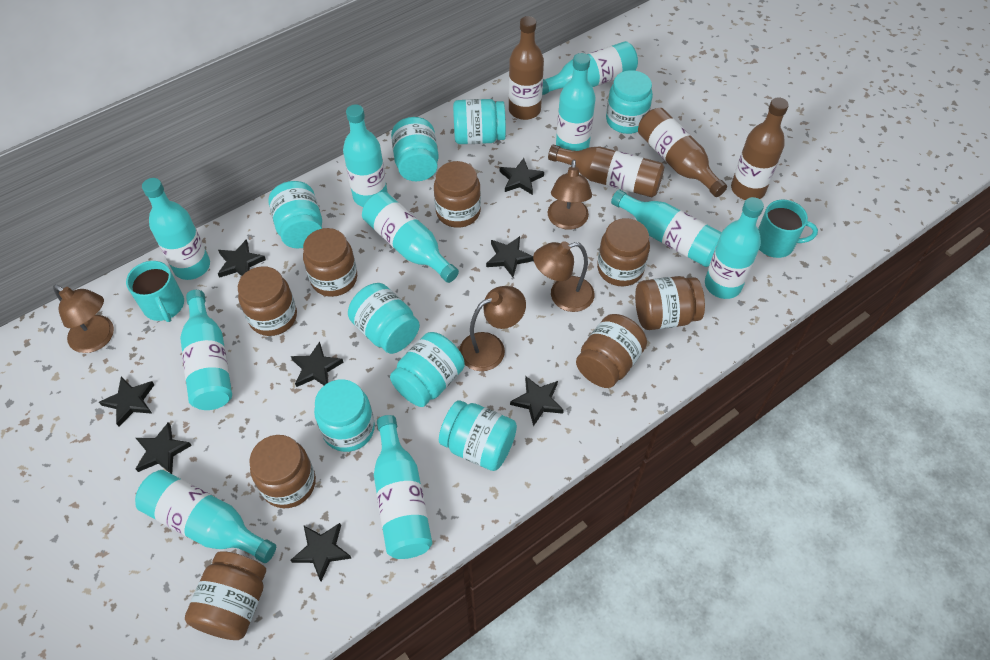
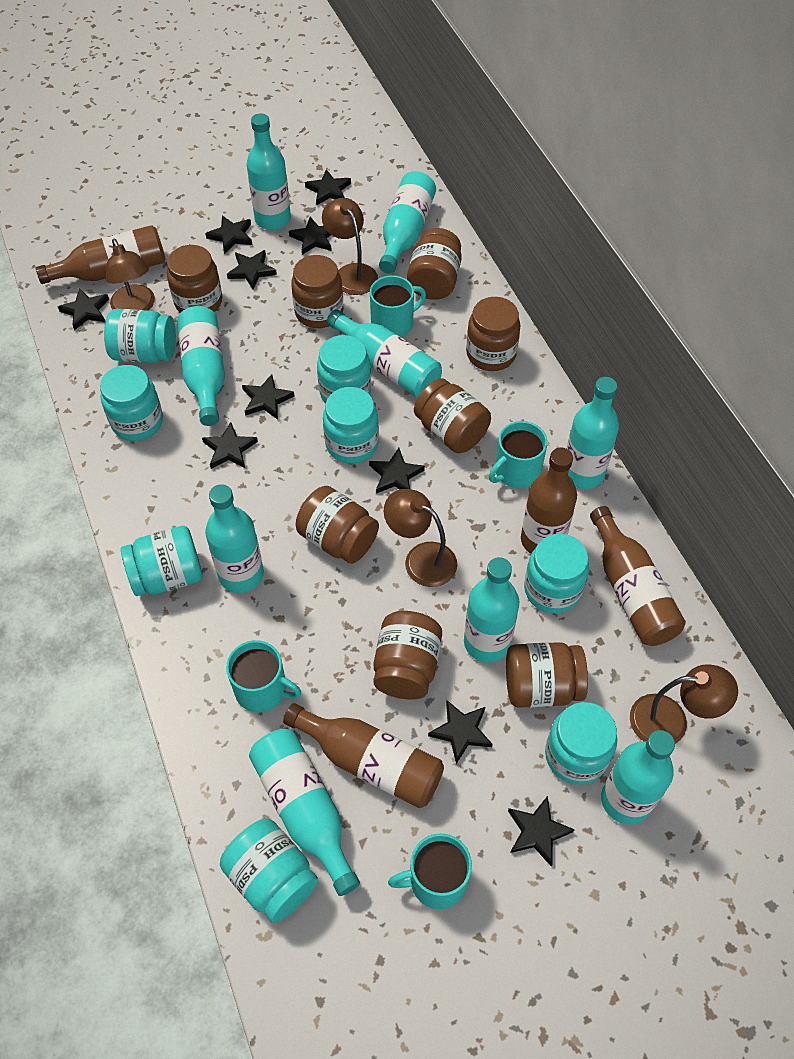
black star: [99,377,155,427] [136,422,192,474] [218,239,266,278] [290,523,352,581] [291,342,344,387] [486,236,534,277] [500,158,544,195] [510,376,564,426] = 8 -> [58,288,109,330] [202,422,258,469] [205,215,252,254] [227,250,277,289] [242,374,295,420] [289,217,332,255] [305,169,351,205] [369,448,425,494] [428,700,493,764] [508,796,575,866] = 10
turquoise bottle: [135,470,276,563] [142,178,210,280] [180,290,232,410] [343,104,388,207] [362,192,459,283] [374,415,432,559] [542,41,638,95] [556,53,596,151] [611,189,721,267] [705,197,764,299] = 10 -> [177,306,225,426] [205,484,264,593] [247,113,291,230] [249,729,360,896] [327,309,442,398] [379,171,436,273] [464,557,519,663] [566,377,619,489] [601,730,675,825] = 9
turquoise mug: [126,261,184,322] [758,200,818,258] = 2 -> [226,640,301,713] [370,275,426,337] [388,833,472,909] [489,421,548,488] = 4

